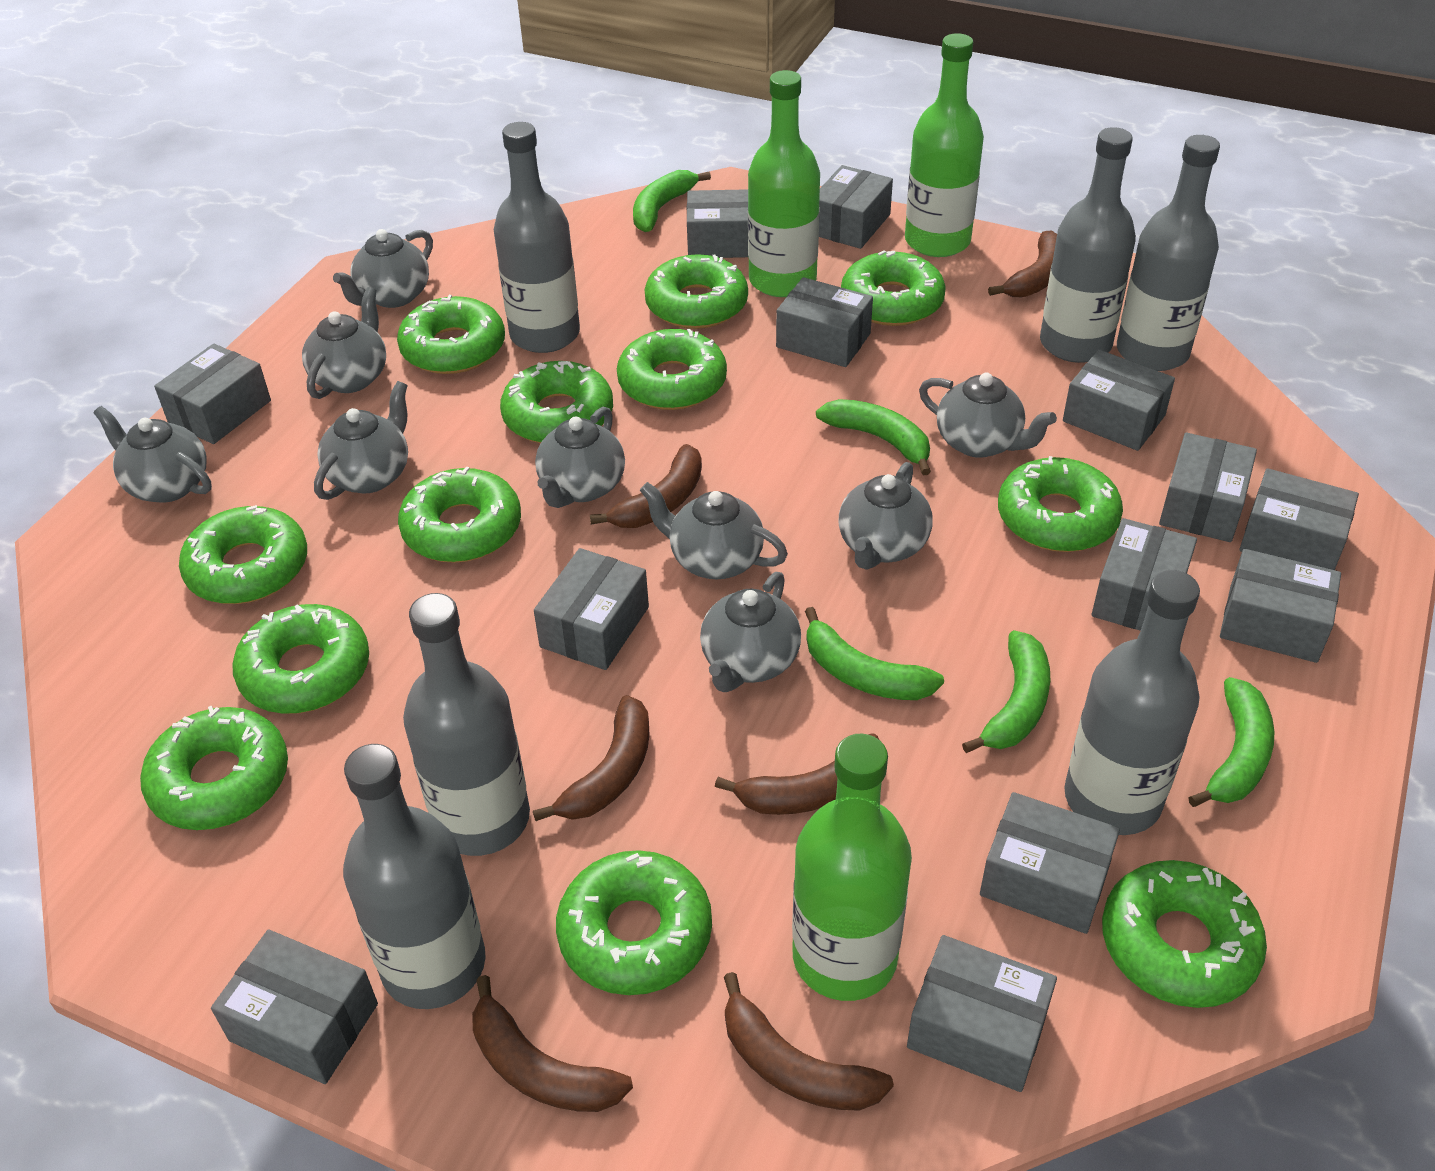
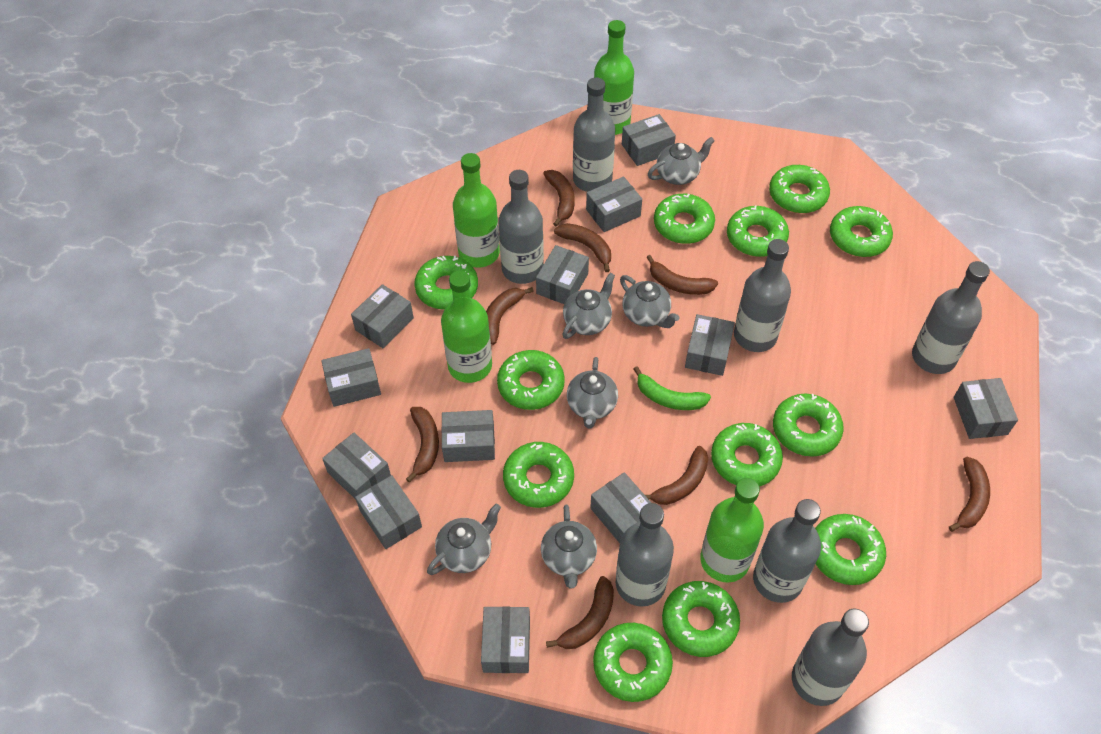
brown banana: [472,975,633,1112] [533,695,650,821] [590,444,702,528] [715,733,879,815] [724,972,894,1111] [988,230,1057,297] = 6 -> [406,407,439,483] [486,287,534,345] [543,170,575,226] [546,576,614,649] [554,223,611,272] [645,446,708,505] [646,255,718,295] [949,457,990,532] = 8
green banana: [633,170,711,232] [805,607,944,700] [816,399,931,476] [962,630,1050,753] [1188,677,1274,807] = 5 -> [634,366,711,410] = 1
green bottle: [748,70,820,297] [792,734,912,1001] [905,33,984,257] = 3 -> [441,271,492,383] [453,153,500,267] [594,20,634,135] [700,478,764,583] = 4
grey bottle: [343,744,486,1009] [403,593,530,856] [494,122,580,353] [1040,127,1136,363] [1064,570,1200,835] [1117,135,1220,371] = 6 -> [499,170,544,284] [573,77,615,192] [616,503,674,607] [734,239,791,352] [753,499,821,603] [792,609,869,706] [912,261,990,374] = 7
grey box: [154,344,271,444] [211,930,378,1084] [534,548,649,670] [687,189,749,258] [776,277,873,367] [819,165,893,249] [907,935,1057,1092] [980,792,1120,934] [1063,350,1175,451] [1092,518,1197,631] [1159,433,1257,542] [1220,549,1341,663] [1239,468,1359,570] = 13 -> [321,348,381,407] [322,433,391,500] [351,284,414,348] [355,475,422,549] [441,410,495,462] [481,606,530,673] [536,245,589,304] [586,176,642,232] [590,472,651,543] [622,114,676,166] [685,314,735,376] [954,378,1018,439] = 12
grey teapot: [93,406,212,503] [302,287,386,399] [314,381,408,500] [333,229,433,308] [535,407,625,508] [640,482,788,579] [700,572,801,692] [839,462,933,570] [919,372,1057,458] = 9 -> [427,504,501,575] [541,505,597,588] [562,273,615,339] [567,357,618,429] [620,275,679,328] [648,137,715,185] = 6

